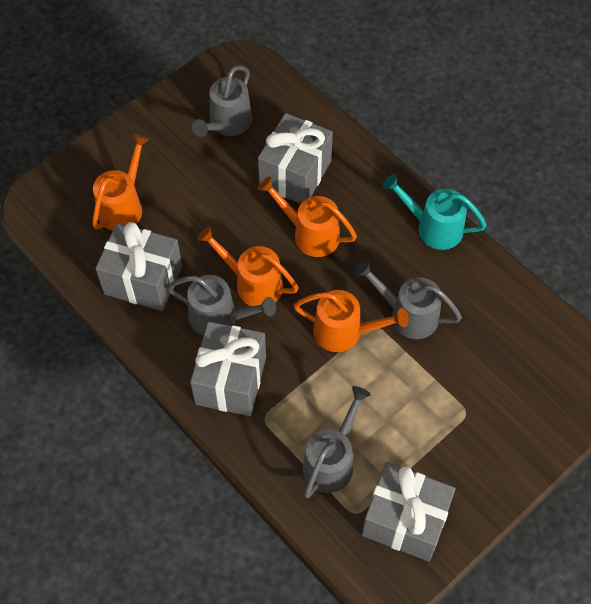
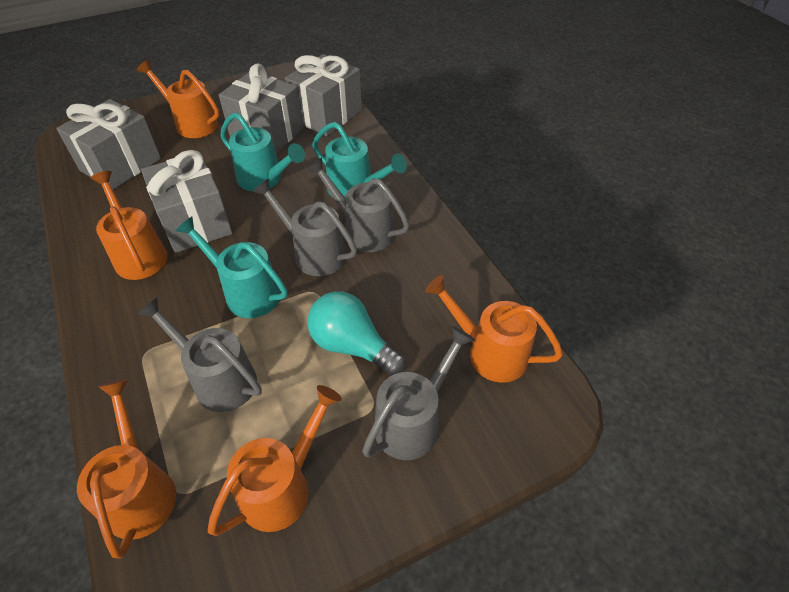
orange watering can: [92,134,150,230] [197,226,299,306] [258,177,357,257] [294,290,409,352] = 4 -> [77,379,176,559] [90,171,167,280] [137,60,219,138] [208,385,342,536] [425,275,563,383] = 5
turquoise light bulb: none = 0 -> [308,291,406,376] = 1
turquoise watering can: [383,174,487,250] = 1 -> [176,217,288,318] [220,112,305,191] [312,122,407,198] = 3

